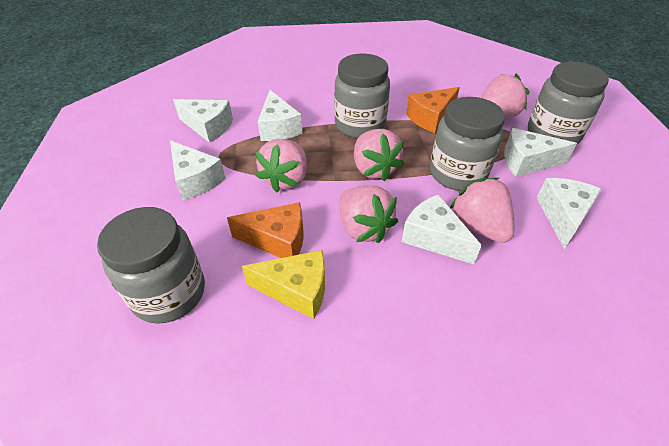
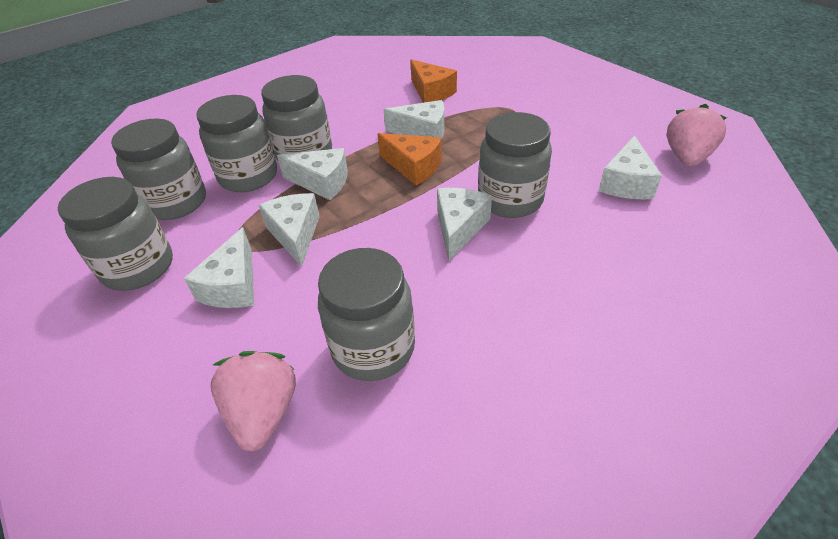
grey jar: [97,207,205,324] [334,54,390,138] [430,97,505,191] [528,62,609,144] = 4 -> [58,177,173,291] [111,118,206,220] [196,95,277,192] [261,75,332,162] [318,248,415,381] [478,112,552,218] = 6
pink strawberry: [255,139,307,192] [340,186,398,243] [354,129,404,181] [450,177,514,243] [480,73,529,118] = 5 -> [211,351,296,451] [667,104,727,167] = 2
yellow cheese: [242,250,325,319] = 1 -> none = 0

